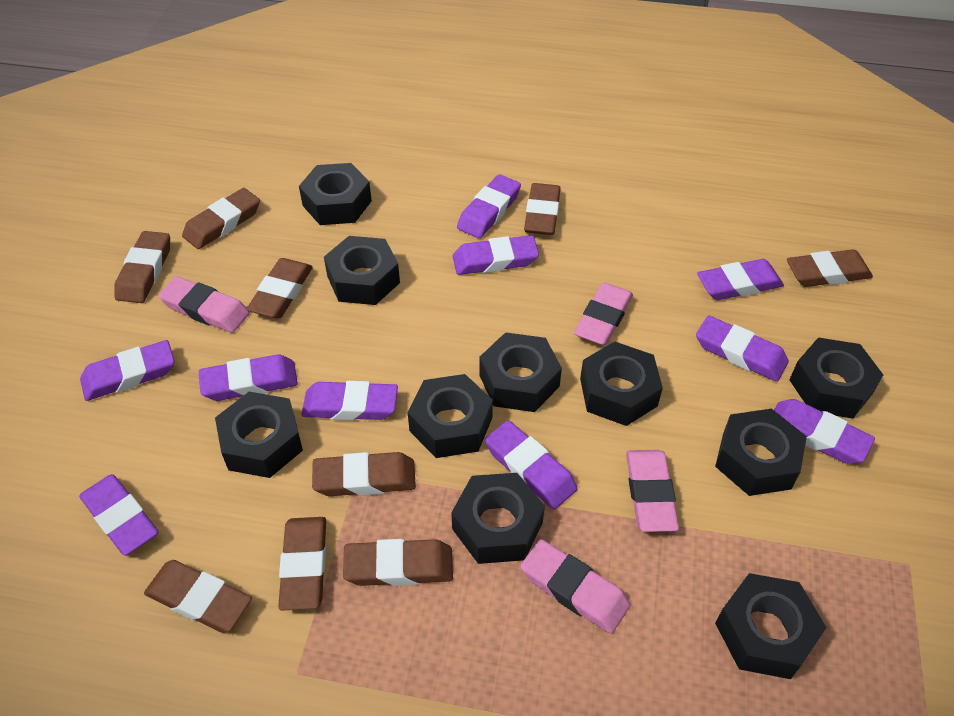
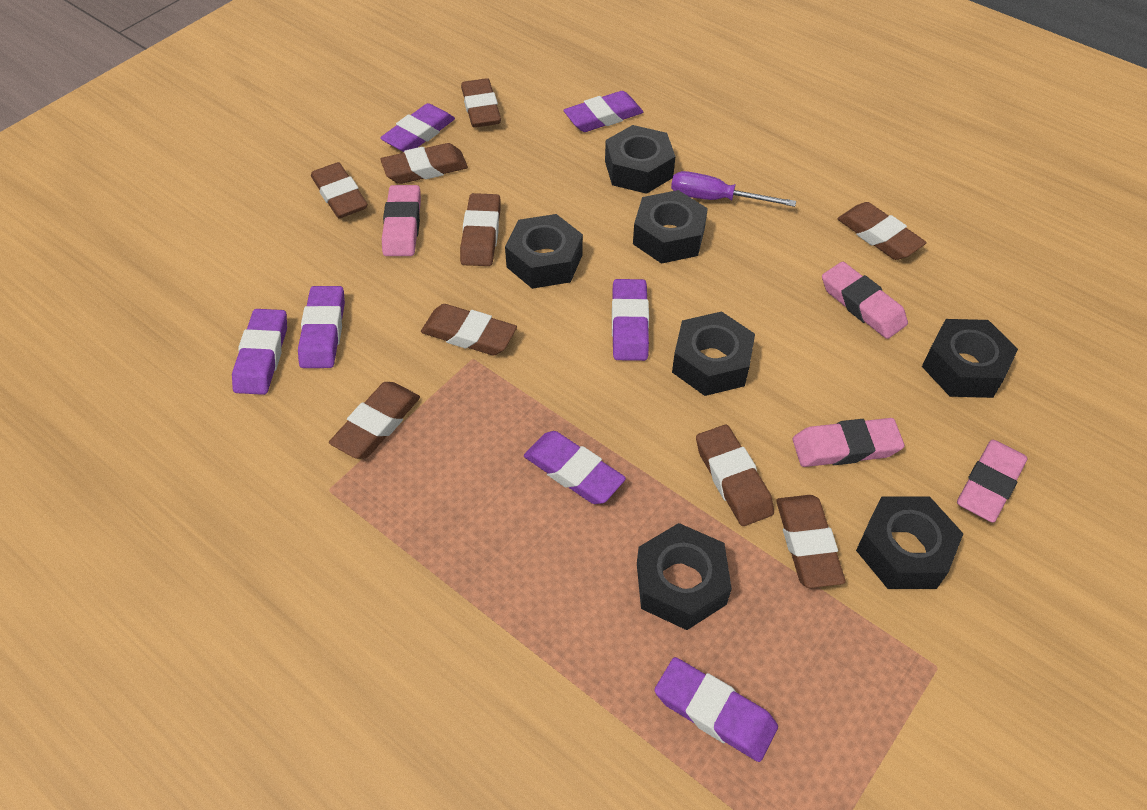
black nut: [215,392,303,478] [299,163,372,225] [324,236,400,305] [408,374,493,458] [451,473,545,564] [479,332,562,412] [580,341,663,426] [715,409,807,496] [715,573,827,679] [789,337,883,419] = 10 -> [505,214,583,289] [605,125,676,194] [633,190,708,264] [637,523,732,630] [672,311,755,396] [856,496,963,589] [922,319,1018,398] = 7
purple eraser: [79,474,158,556] [80,340,175,401] [199,354,298,401] [301,381,398,420] [453,235,539,275] [457,174,521,238] [485,420,578,510] [696,315,789,382] [697,259,784,300] [774,399,875,464] = 10 -> [232,309,287,395] [298,286,345,368] [380,103,455,152] [524,431,626,504] [563,91,643,132] [612,279,649,361] [654,657,778,762] = 7
purple screwdriver: none = 0 -> [671,171,796,207] = 1

